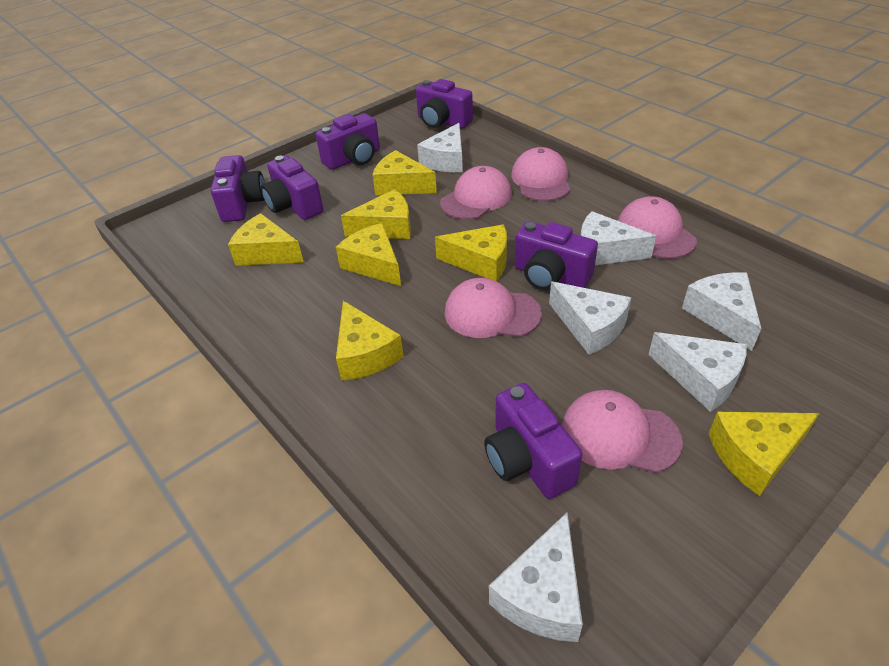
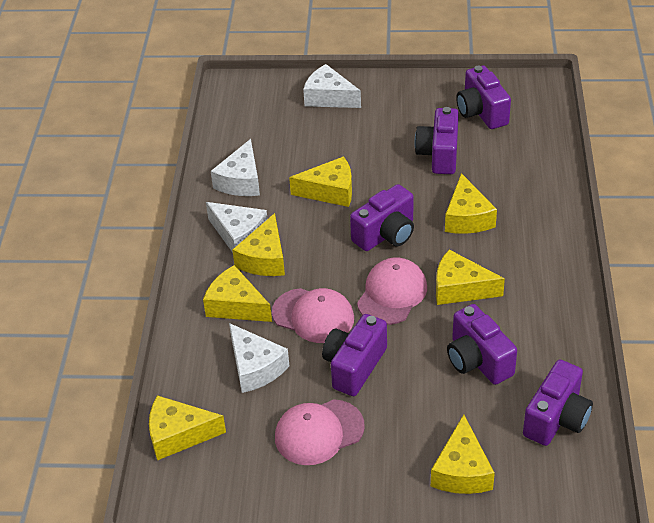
pink cap: [440,166,512,220] [445,278,542,338] [511,147,570,201] [562,390,683,473] [618,196,697,259] = 5 -> [272,288,354,343] [275,399,365,465] [357,257,427,325] = 3
white cheese: [417,123,463,172] [489,512,583,642] [549,282,631,355] [581,211,656,265] [648,332,747,412] [682,272,761,351] = 6 -> [206,202,267,253] [211,139,260,196] [229,323,289,393] [303,64,361,108] = 4

